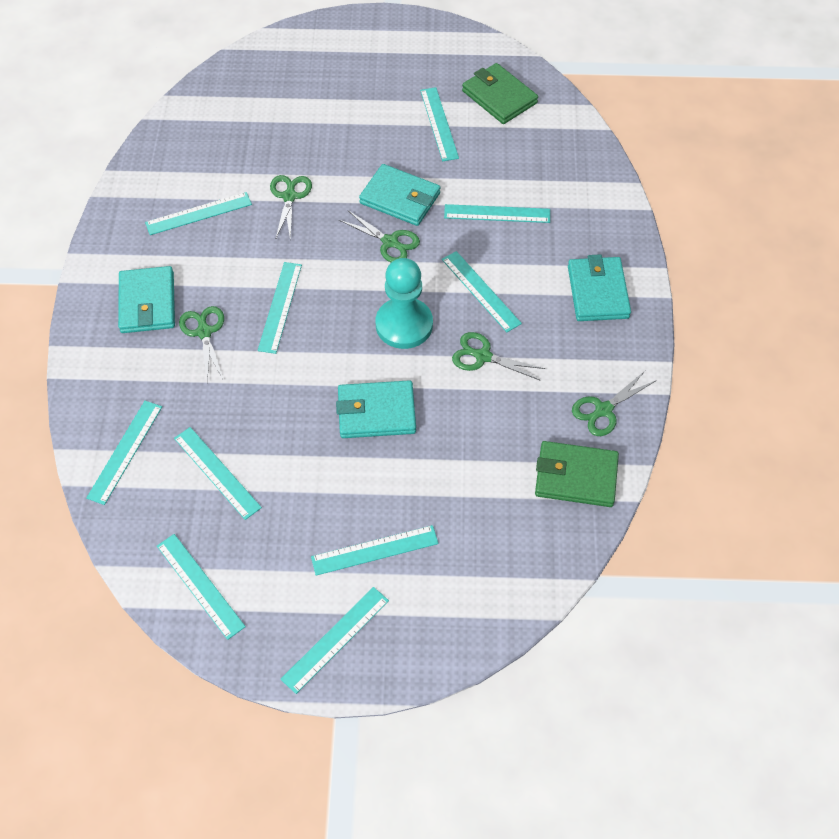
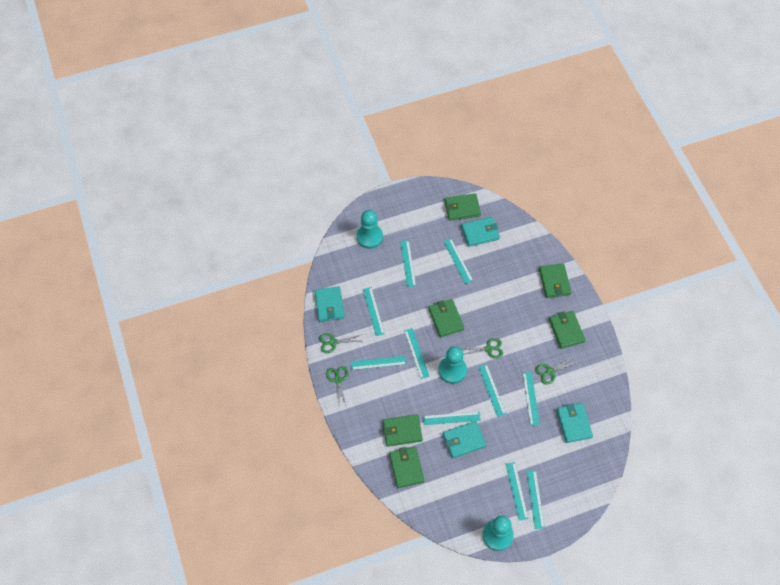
green scissors: [179,306,224,382] [270,175,312,239] [339,211,420,262] [452,332,545,381] [572,371,655,436] = 5 -> [319,333,360,353] [326,366,348,405] [463,338,503,359] [535,356,579,384] = 4
green wallet: [462,63,538,124] [535,441,619,507] = 2 -> [383,414,423,447] [389,446,425,488] [428,299,464,337] [444,193,481,221] [539,263,571,298] [549,311,586,349] = 6
turquoise pawn: [376,258,433,349] = 1 -> [357,210,383,249] [438,346,467,384] [483,516,514,551] = 3

